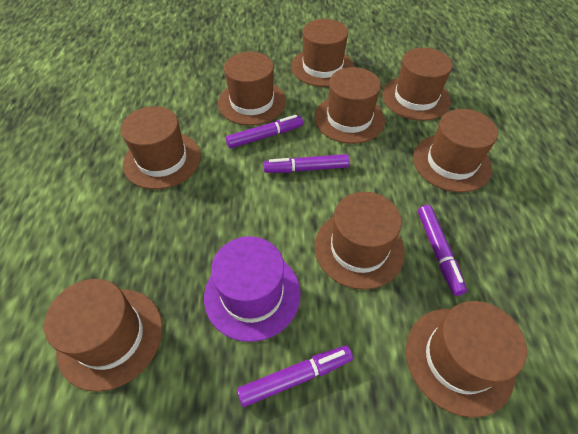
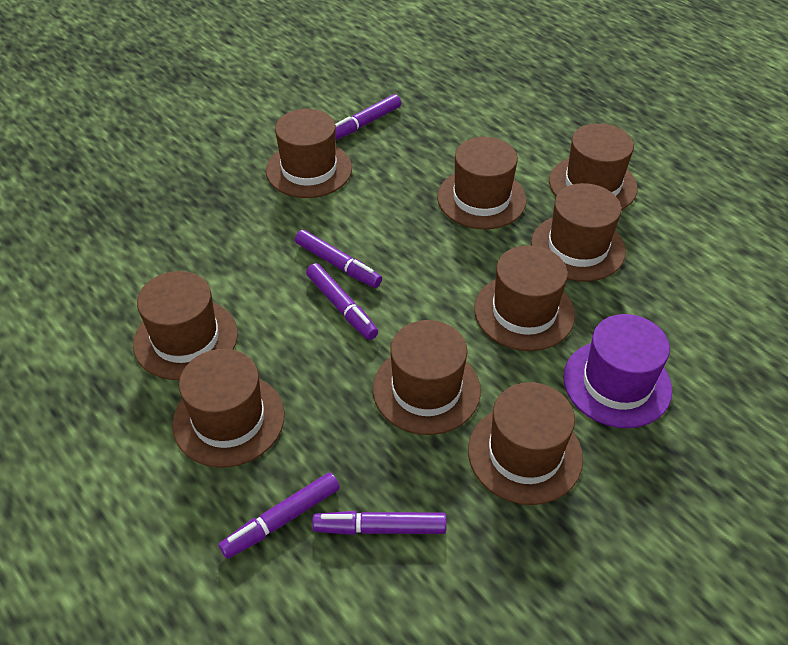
purple marker: [226,115,303,148] [237,346,353,407] [263,154,349,173] [418,205,467,296] = 4 -> [218,472,340,559] [295,230,382,288] [306,263,378,340] [312,511,447,535] [335,94,401,140] = 5

